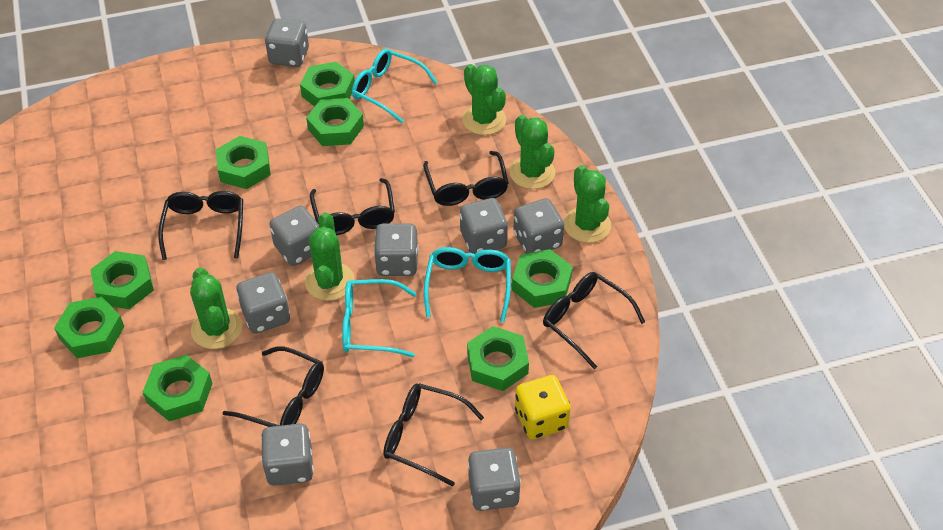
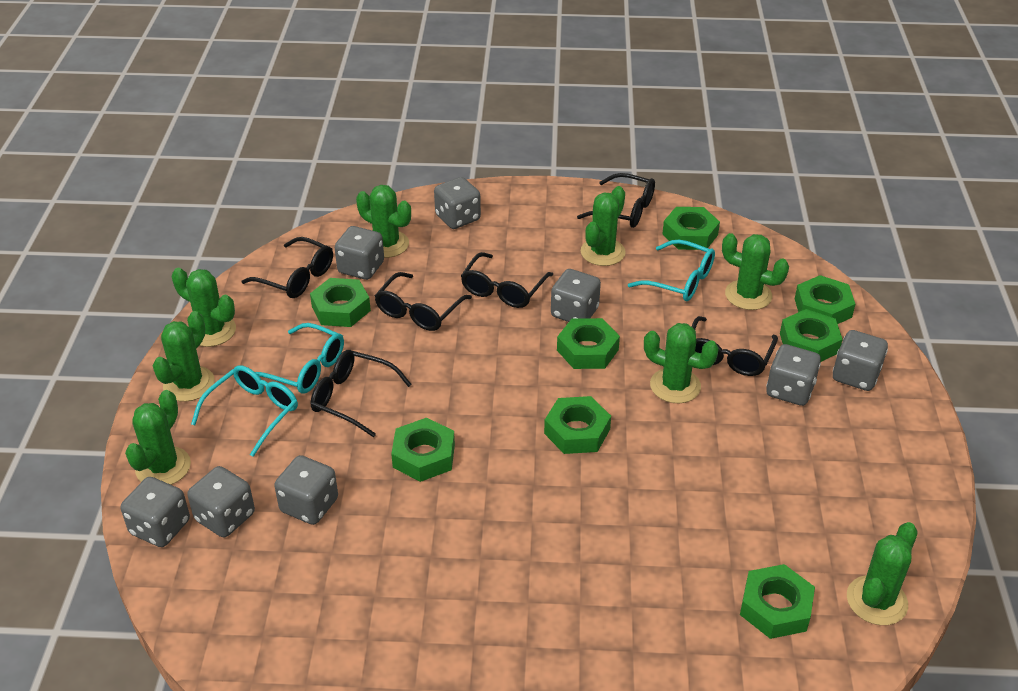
green cactus: [190,267,242,349] [305,212,354,301] [462,64,506,135] [509,115,555,189] [564,165,611,243] = 5 -> [125,390,191,485] [152,311,214,402] [172,268,236,347] [356,185,411,258] [581,186,626,266] [644,323,719,403] [722,233,789,310] [847,522,918,625] = 8
yellow dice: [515,375,571,439] = 1 -> none = 0

